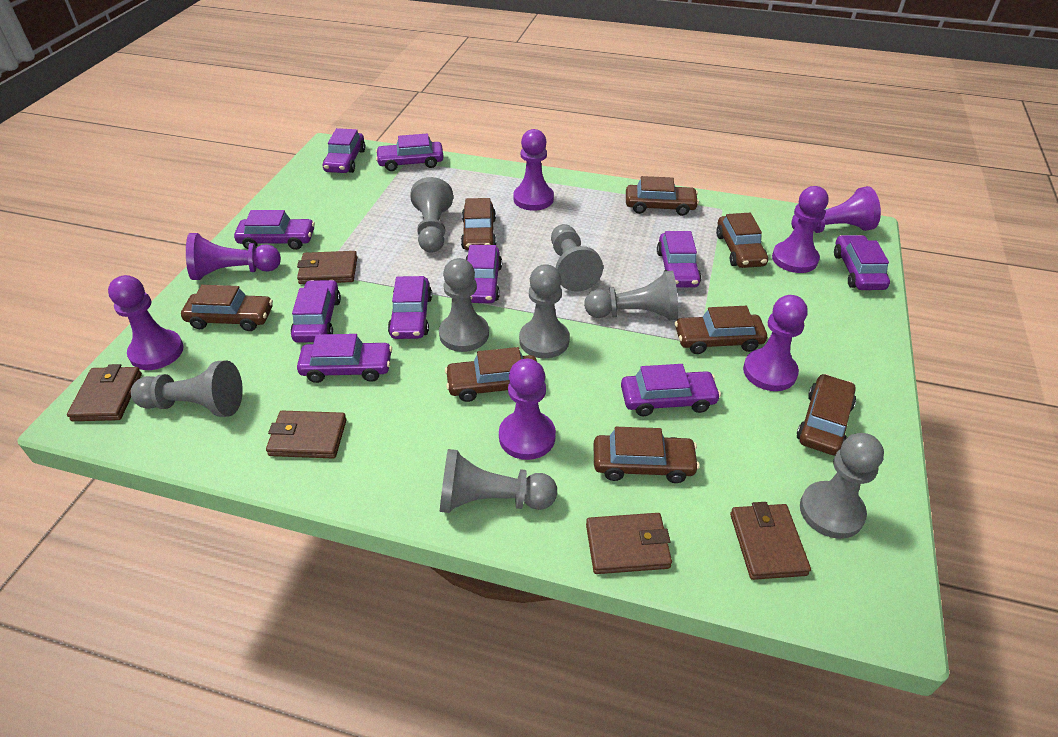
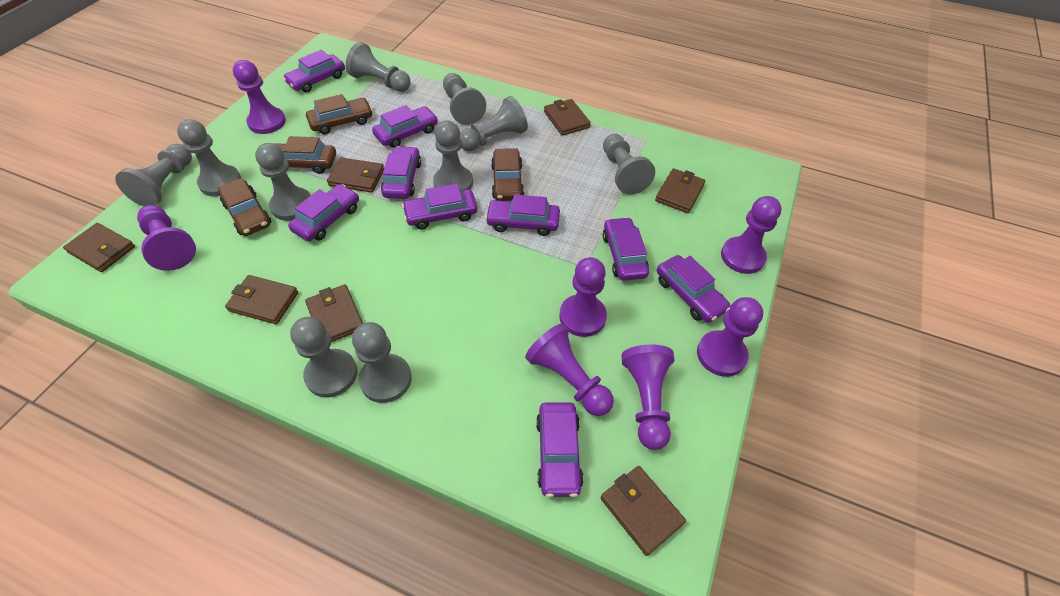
brown car: [181,285,273,331] [445,347,537,402] [461,198,496,251] [594,427,700,483] [626,176,699,216] [675,306,767,354] [716,213,768,268] [797,374,856,455] = 8 -> [218,178,271,236] [273,136,336,174] [306,94,373,134] [491,148,524,201] = 4
brown wallet: [67,364,142,421] [266,411,347,459] [297,251,357,284] [586,513,672,574] [730,502,811,580] = 5 -> [63,223,135,272] [225,275,298,324] [305,284,363,342] [327,157,384,193] [544,99,591,136] [600,466,686,556] [655,168,706,213] = 7
grey pawn: [131,360,243,417] [410,177,453,253] [439,258,489,352] [440,449,557,513] [519,264,570,358] [551,224,603,292] [584,271,678,321] [800,433,884,539] = 8 -> [115,144,192,206] [177,119,241,197] [255,143,311,221] [290,317,357,398] [346,42,411,92] [352,322,412,403] [433,121,473,190] [443,73,486,125] [460,96,528,151] [603,134,655,195] = 10
purple car: [234,210,315,250] [291,280,341,343] [297,334,392,383] [323,128,365,173] [376,134,444,171] [388,276,432,339] [465,245,502,303] [621,364,721,416] [657,231,701,287] [834,235,890,290] = 10 -> [283,50,345,93] [288,184,359,241] [372,105,438,148] [381,146,421,199] [402,184,477,229] [485,195,560,236] [536,402,584,497] [603,217,649,281] [657,255,731,323] = 9

